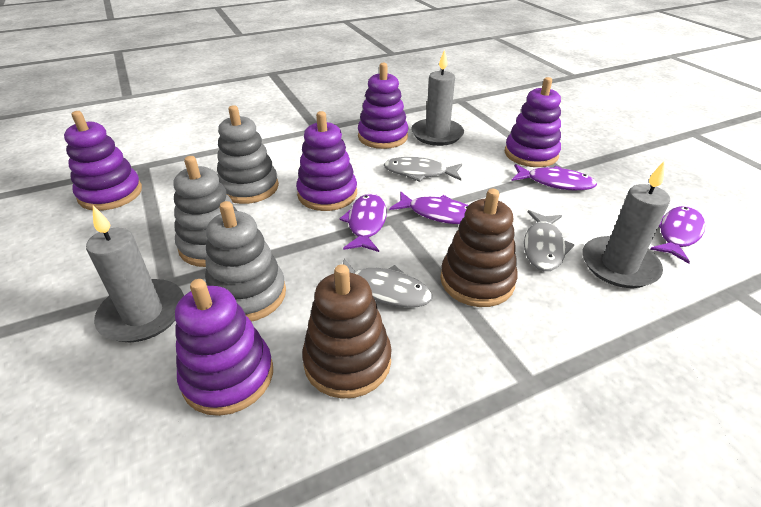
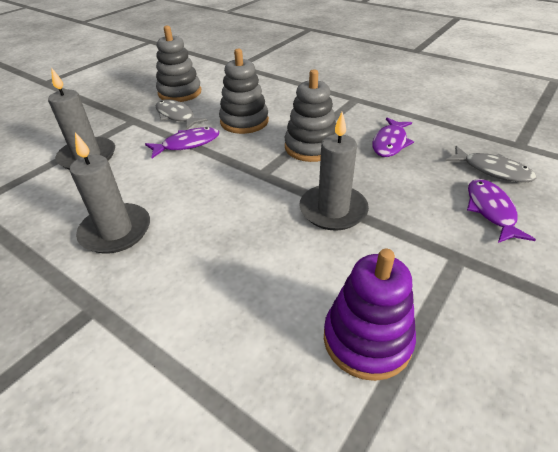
brown stacking toy: [302,264,392,399] [440,189,518,307] = 2 -> none = 0
grey fish: [343,259,432,308] [384,157,462,182] [524,210,575,271] = 3 -> [156,99,208,130] [445,146,537,183] = 2
purple fish: [339,194,387,252] [389,191,469,224] [512,164,597,191] [650,206,705,264] = 4 -> [145,127,219,158] [372,118,414,157] [467,179,536,243] = 3
purple stacking toy: [64,111,142,211] [175,279,273,416] [296,111,357,211] [358,63,408,149] [505,77,561,167] = 5 -> [324,249,416,381] = 1

